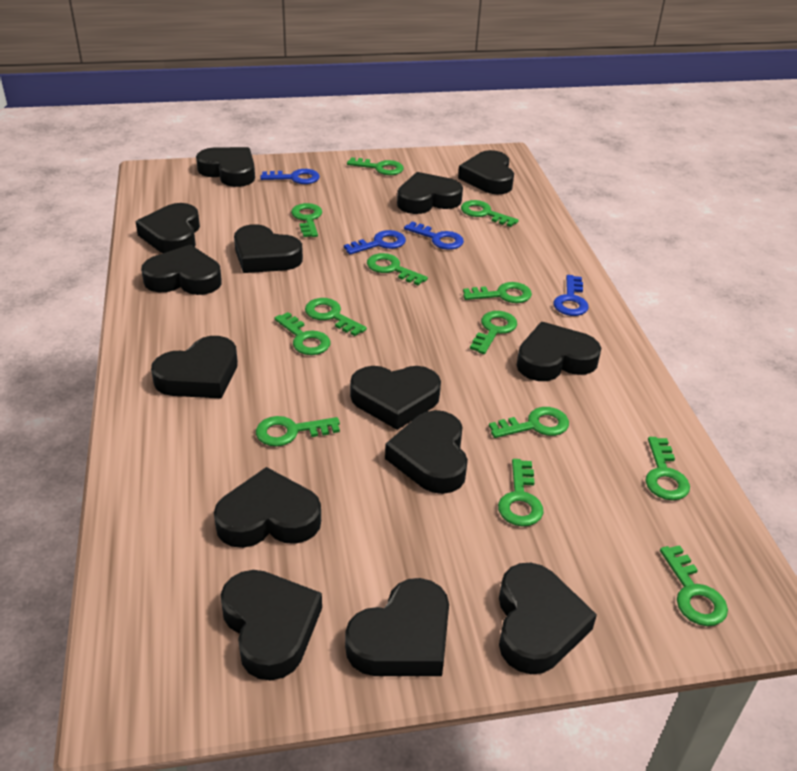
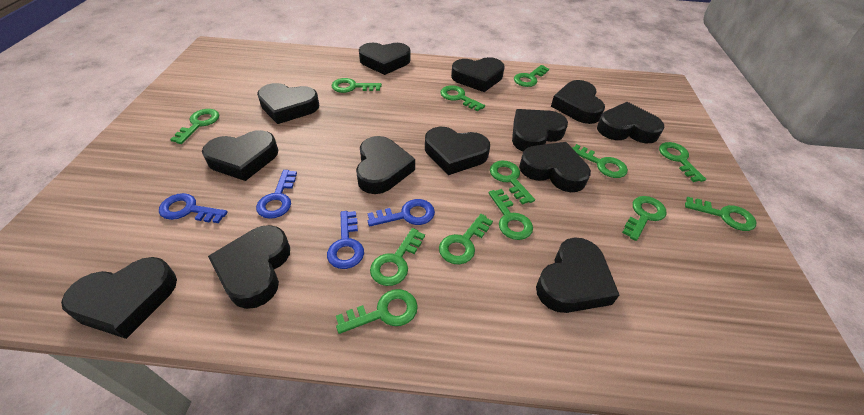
black heart: [135,203,200,253] [141,245,222,295] [151,336,238,398] [196,147,255,187] [214,467,321,548] [221,570,322,680] [234,224,303,273] [345,578,449,676] [350,366,441,430] [385,410,468,494] [397,172,463,214] [458,150,514,194] [499,563,597,674] [517,322,601,381] = 14 -> [61,257,177,339] [202,130,278,181] [208,225,290,309] [257,83,319,124] [356,136,415,194] [359,43,411,75] [425,127,490,175] [451,57,505,92] [512,109,568,151] [519,142,591,192] [536,237,619,313] [551,80,605,124] [597,102,664,143] = 13

